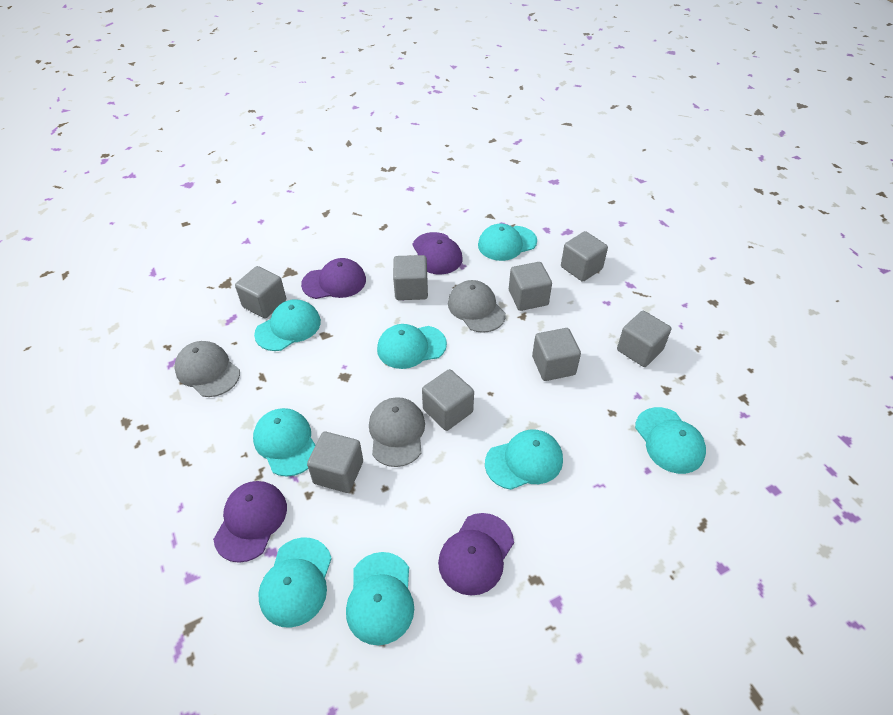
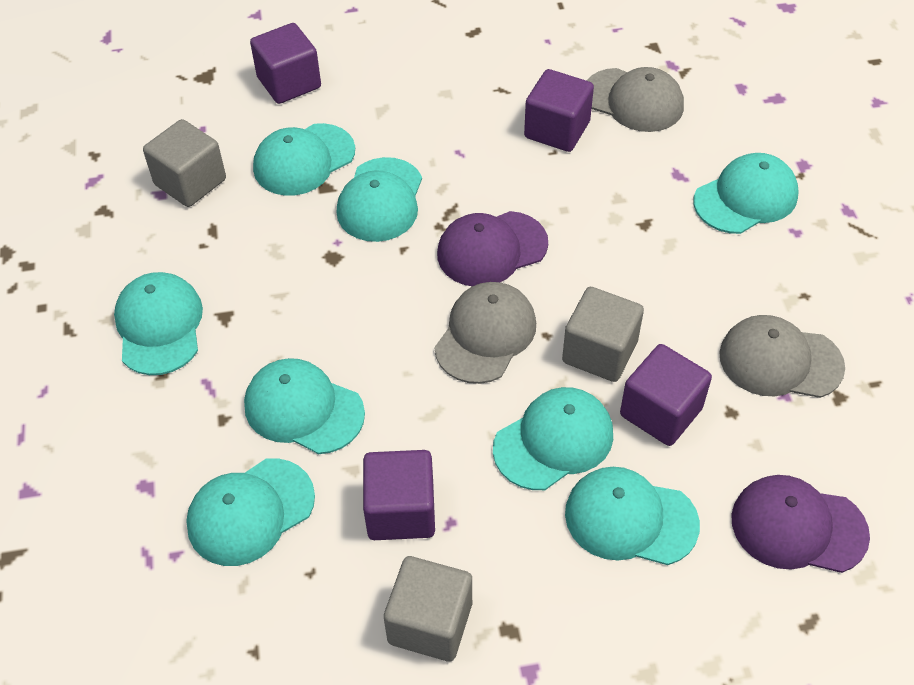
grey cube: [235,266,286,318] [307,432,363,493] [393,255,428,300] [422,369,474,431] [509,262,552,311] [532,328,581,381] [561,231,608,282] [617,311,671,367] = 8 -> [143,119,226,207] [384,556,472,662] [562,287,644,382] = 3
purple cap: [213,481,287,563] [301,258,366,299] [412,232,463,274] [438,513,514,596] = 4 -> [437,211,548,286] [731,475,870,573] = 2
purple cube: none = 0 -> [250,23,321,104] [363,450,435,540] [524,69,594,152] [620,344,712,446] = 4

